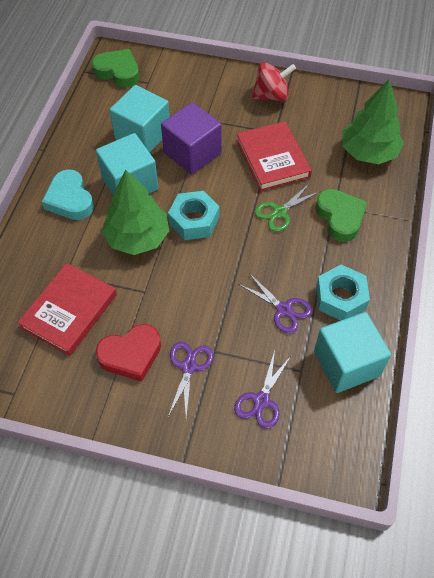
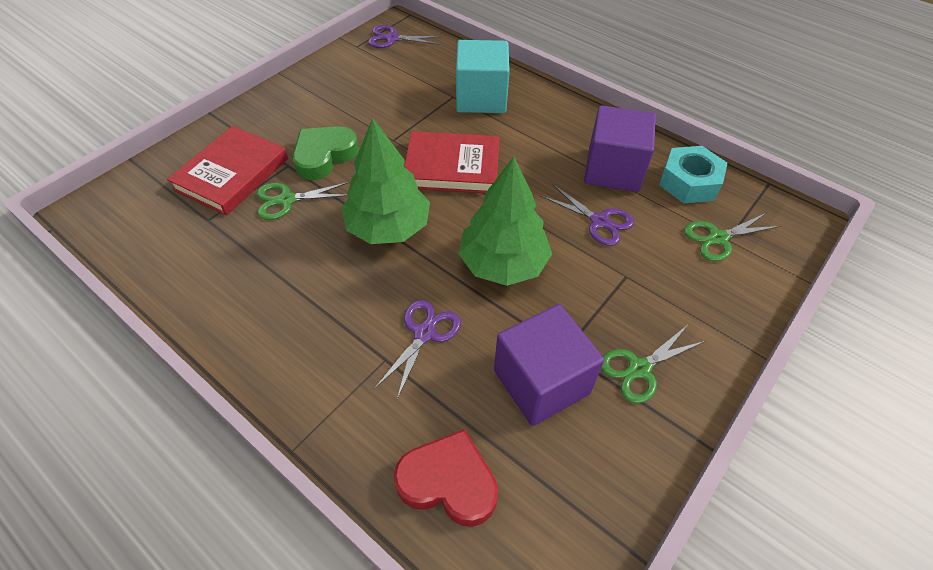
green heart: [92,49,139,88] [315,189,367,242] = 2 -> [293,126,359,180] = 1
green scissors: [254,183,321,232] = 1 -> [257,182,349,220] [601,326,706,404] [684,213,780,261] = 3
purple cube: [161,102,221,175] = 1 -> [494,304,604,426] [584,105,656,192] = 2
red spinning top: [252,62,296,101] = 1 -> none = 0
turquoise cube: [96,133,158,195] [110,85,170,153] [314,312,391,393] = 3 -> [456,40,510,113] = 1
turquoise heart: [41,169,94,220] = 1 -> none = 0
turquoise nut: [168,191,219,240] [316,265,370,320] = 2 -> [659,146,728,203] = 1

